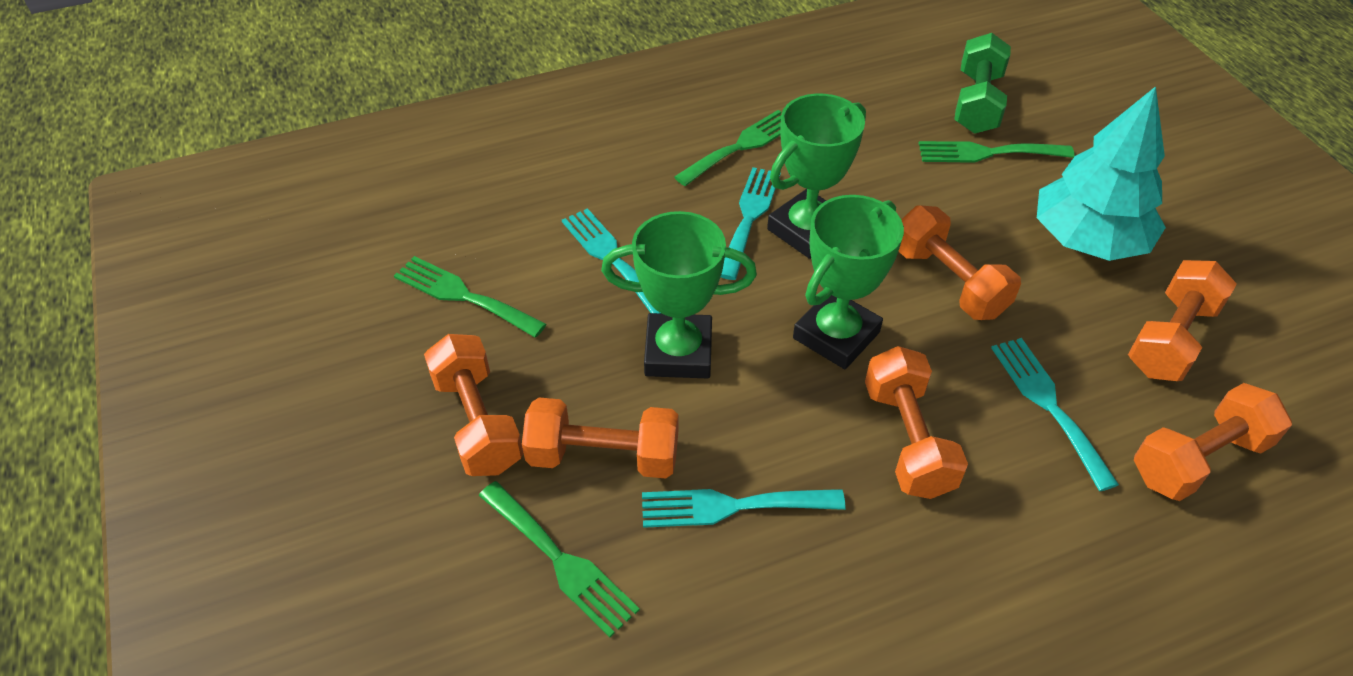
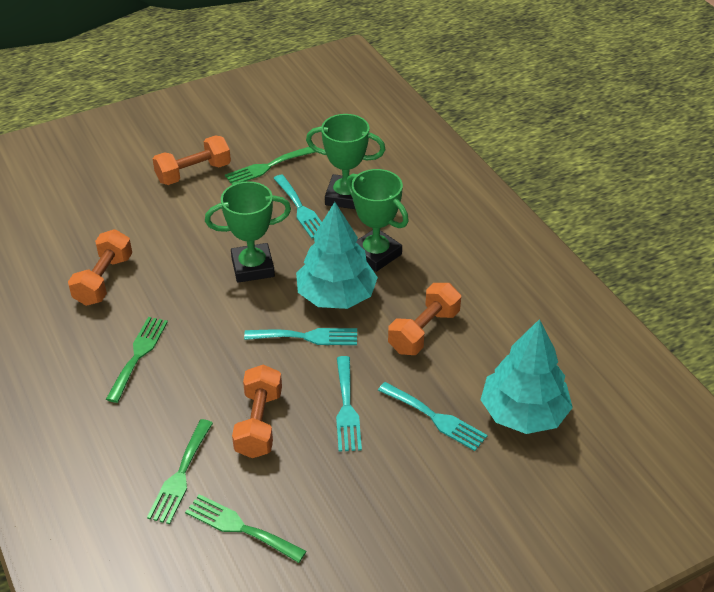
green dumbbell: [954,33,1011,134] = 1 -> none = 0
orange dumbbell: [424,334,524,476] [522,397,678,479] [865,346,968,499] [899,206,1021,320] [1128,260,1237,381] [1134,383,1292,501] = 6 -> [68,229,132,306] [153,136,231,185] [232,365,282,458] [388,283,461,355] = 4
turquoise tree: [1037,86,1166,261] = 1 -> [296,202,378,309] [481,319,573,434] = 2

